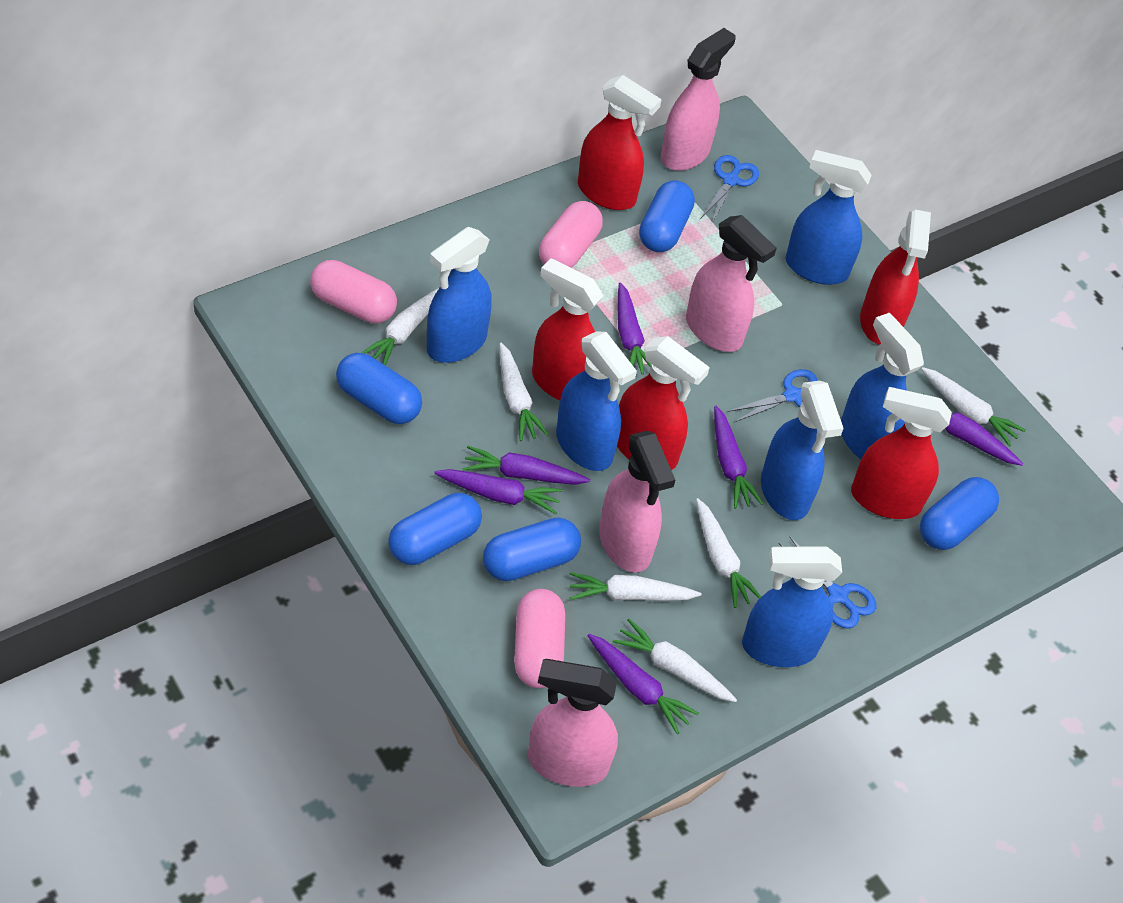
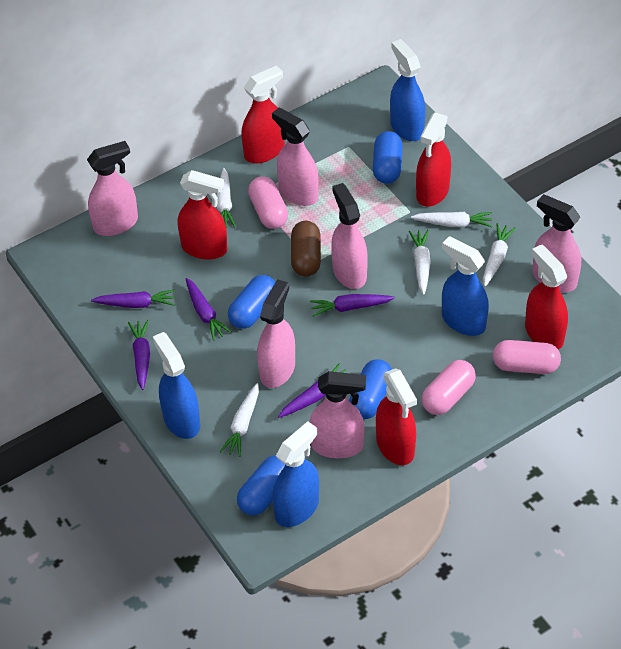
blue capsule: [336,353,422,424] [388,493,482,565] [483,517,581,581] [639,180,695,252] [920,477,999,550] = 5 -> [228,275,275,329] [237,455,285,515] [349,359,392,419] [373,131,402,184] = 4
blue scissors: [701,155,759,225] [727,369,817,422] [778,536,876,629] = 3 -> none = 0
blue spray bottle: [427,227,492,363] [556,331,637,471] [742,547,842,667] [761,381,844,520] [785,150,872,285] [841,313,924,459] = 6 -> [153,332,200,439] [272,421,319,527] [390,39,426,141] [442,236,489,336] = 4
brown capsule: none = 0 -> [291,221,321,277] = 1
pink spray bottle: [528,659,618,787] [599,431,675,573] [661,28,735,171] [686,215,777,352] = 4 -> [87,141,138,236] [257,279,295,388] [272,107,319,206] [310,371,366,458] [331,183,368,289] [532,194,581,292] = 6
purple carrot: [434,469,562,514] [462,446,590,485] [587,634,699,734] [618,282,651,375] [714,406,763,509] [923,393,1023,466] = 6 -> [91,290,175,308] [128,320,150,390] [186,278,232,341] [278,364,346,418] [310,294,395,317] = 5
white carrot: [361,288,439,365] [499,343,549,441] [570,572,701,601] [613,619,737,702] [696,498,761,608] [921,367,1026,447] = 6 -> [216,168,236,228] [220,383,259,457] [409,230,431,295] [411,212,492,227] [483,223,516,287] = 5

